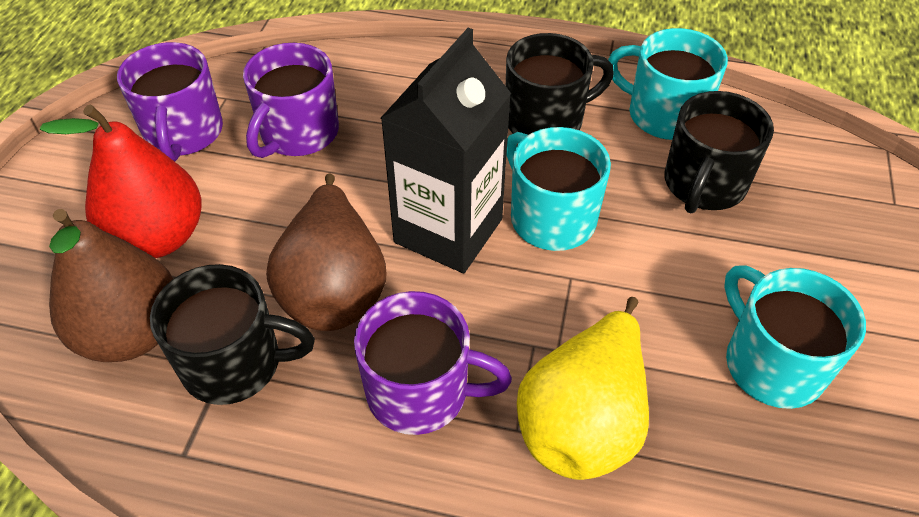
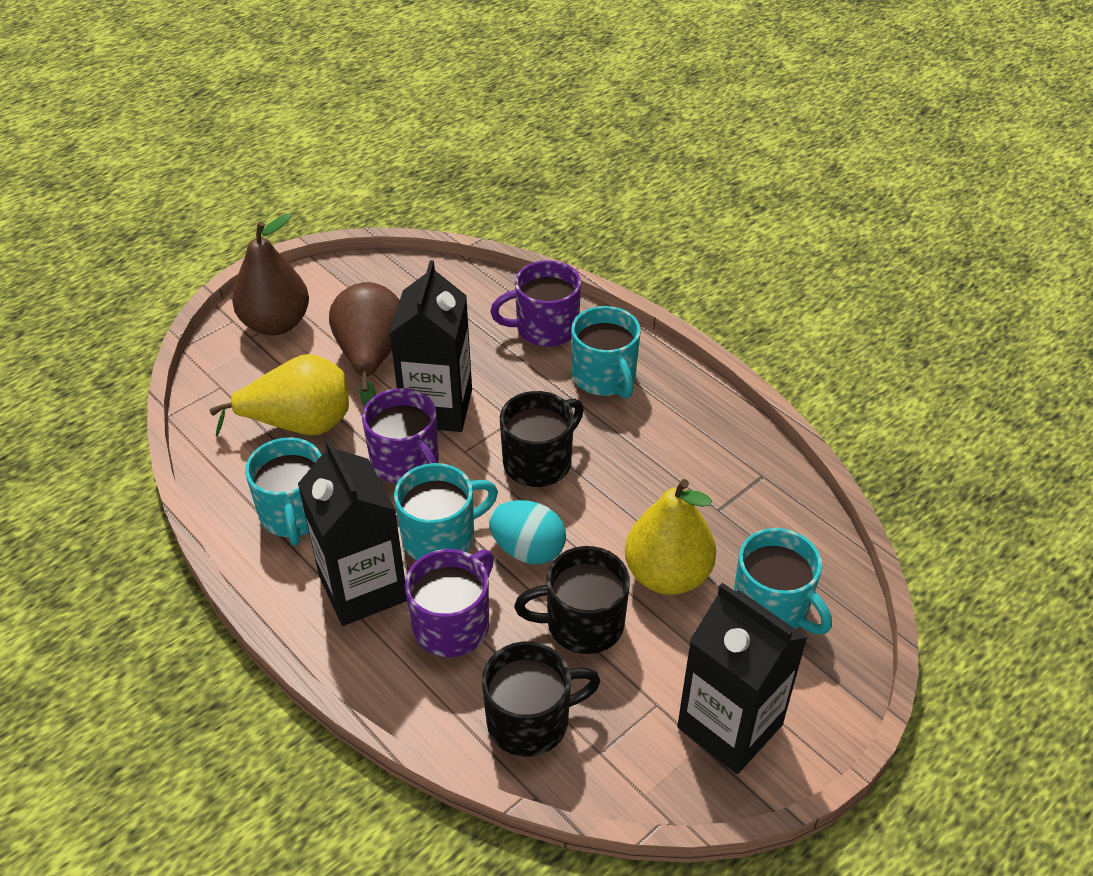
black carton: [381,28,511,273] = 1 -> [298,438,407,626] [389,260,472,432] [677,583,807,774] = 3
red pear: [40,105,202,258] = 1 -> none = 0
turquoise egg: none = 0 -> [489,500,566,565] = 1
turquoise mug: [506,127,611,251] [608,28,728,140] [724,266,866,409] = 3 -> [245,437,321,545] [394,463,498,560] [571,306,641,398] [734,528,832,634] = 4
yellow pear: [517,297,649,480] = 1 -> [210,354,349,437] [625,479,716,595] = 2

